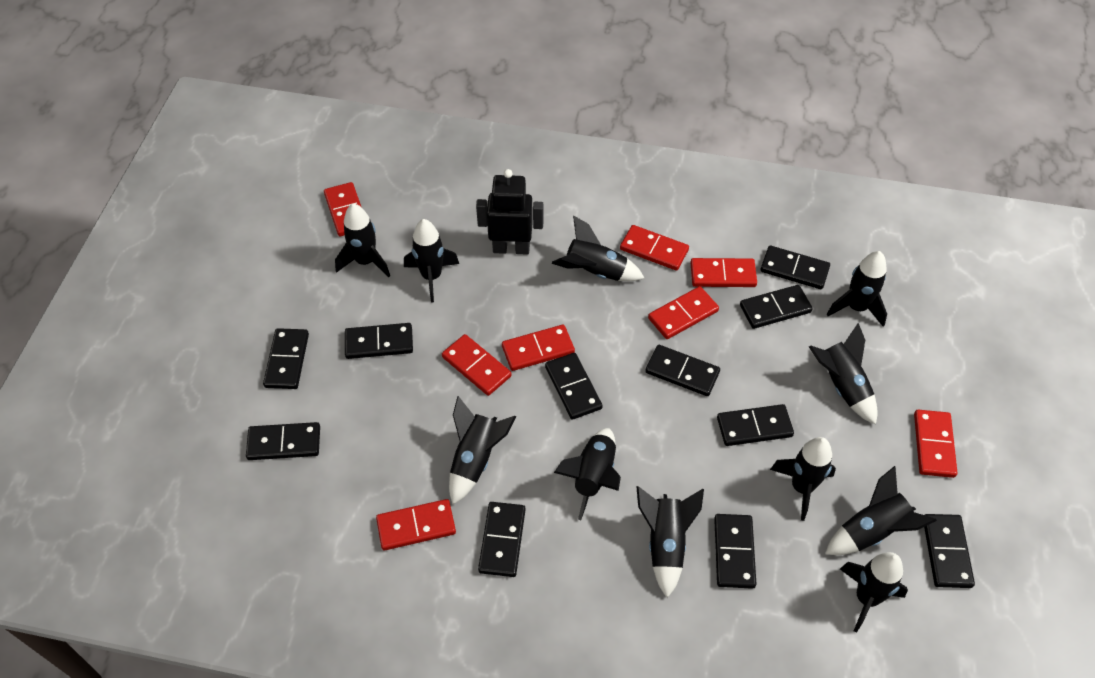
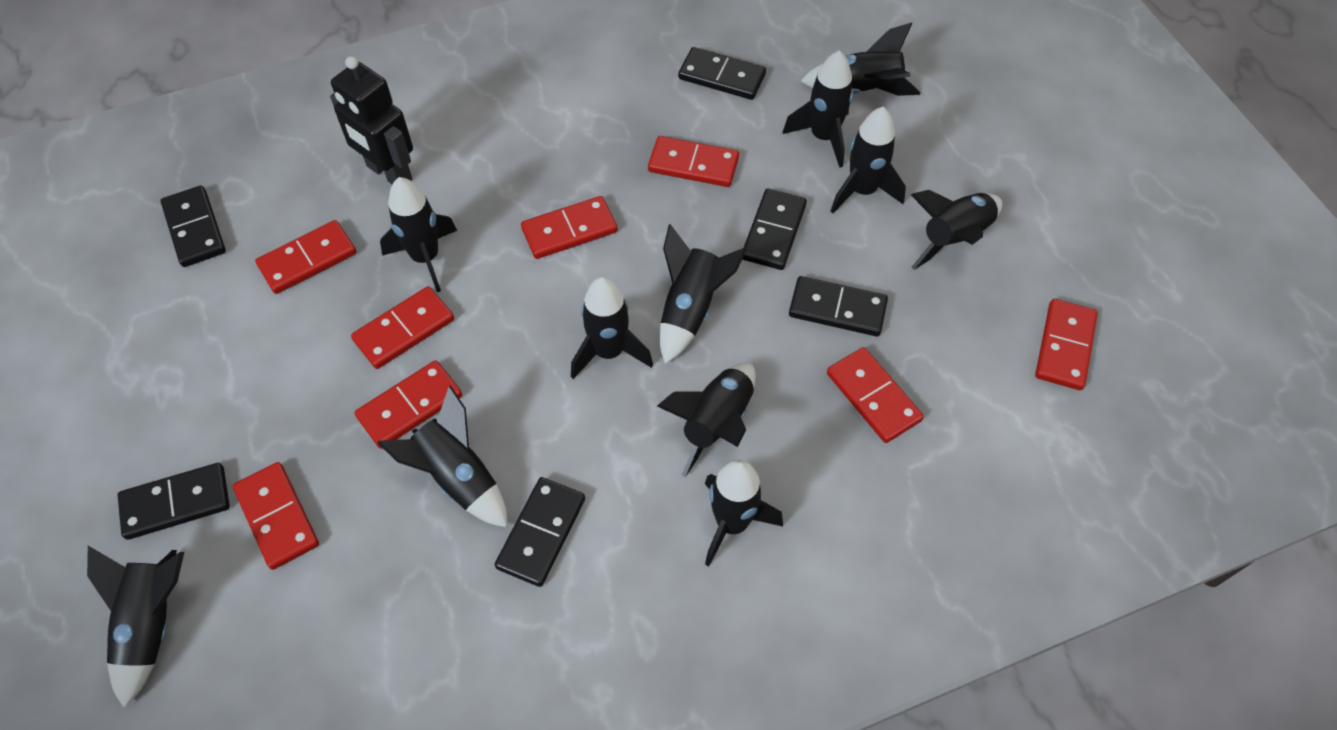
black domino: [246,422,320,460] [263,328,309,389] [345,323,413,359] [478,502,525,577] [545,353,603,420] [645,345,720,396] [714,514,756,589] [717,404,794,446] [740,285,813,329] [761,246,830,289] [924,514,975,588] = 11 -> [118,463,230,540] [161,185,226,267] [495,477,585,587] [678,47,766,100] [743,188,807,270] [789,276,888,336] = 6

